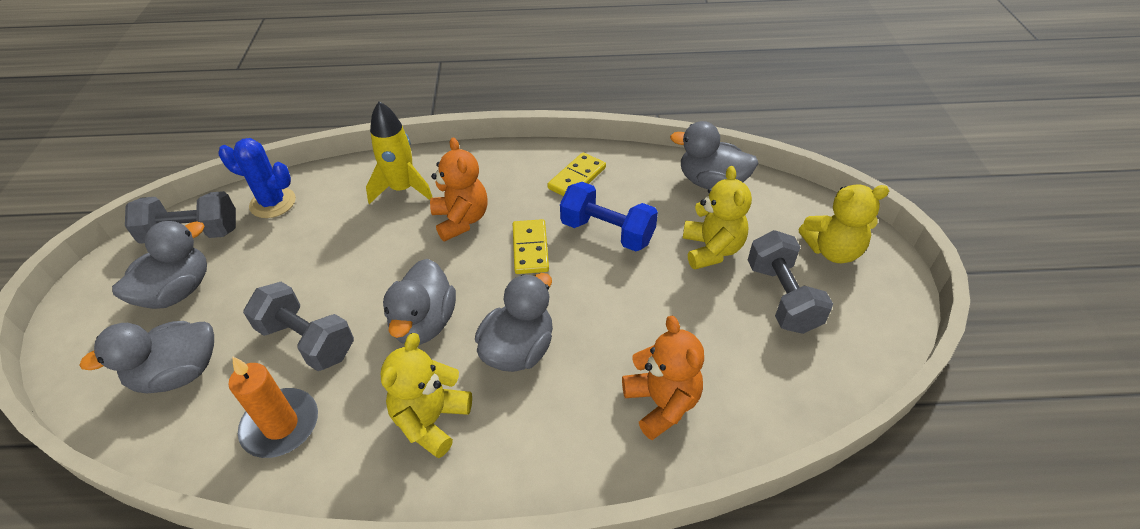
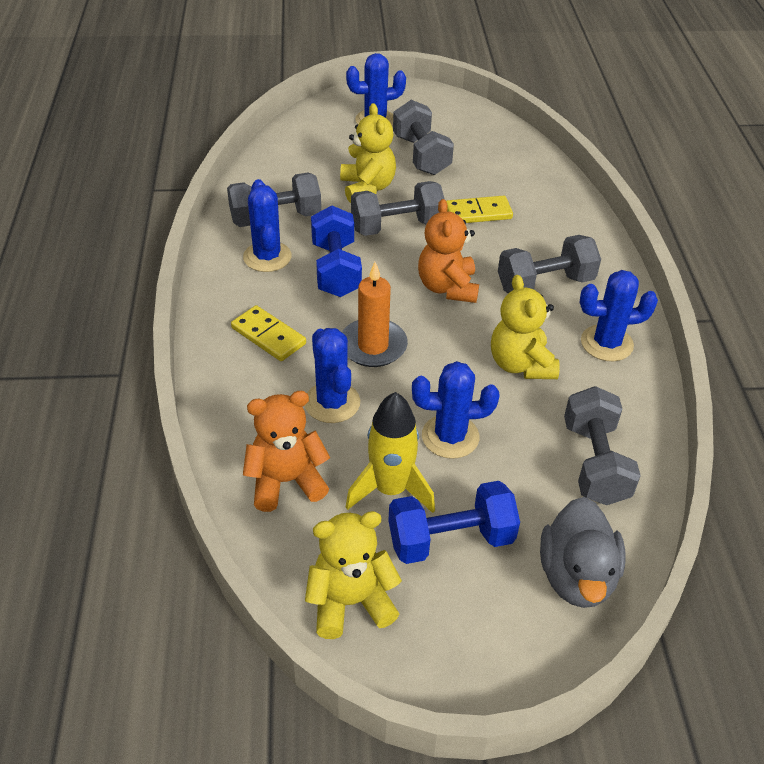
blue cactus: [218,138,296,218] = 1 -> [243,179,292,272] [305,328,360,423] [346,53,406,126] [412,361,500,459] [580,270,658,361] = 5
blue dumbbell: [560,182,658,251] = 1 -> [311,205,362,297] [388,481,520,564] = 2
grey duck: [79,321,214,393] [112,221,207,309] [383,259,456,345] [475,273,553,372] [670,121,759,189] = 5 -> [540,497,626,608] = 1
grey dumbbell: [125,191,236,244] [243,282,354,371] [748,230,833,334] = 3 -> [227,173,321,227] [351,181,445,236] [393,100,454,175] [498,235,601,293] [564,386,641,505] = 5

